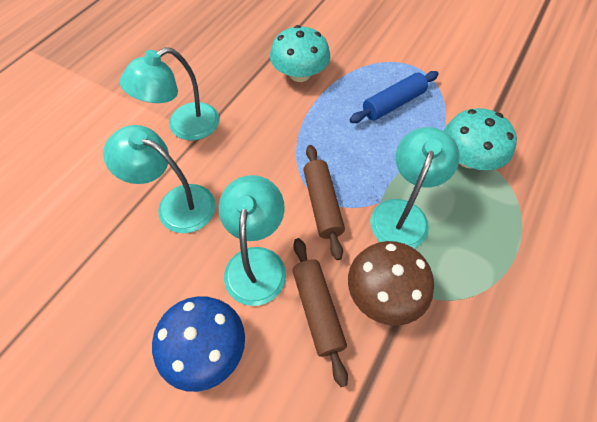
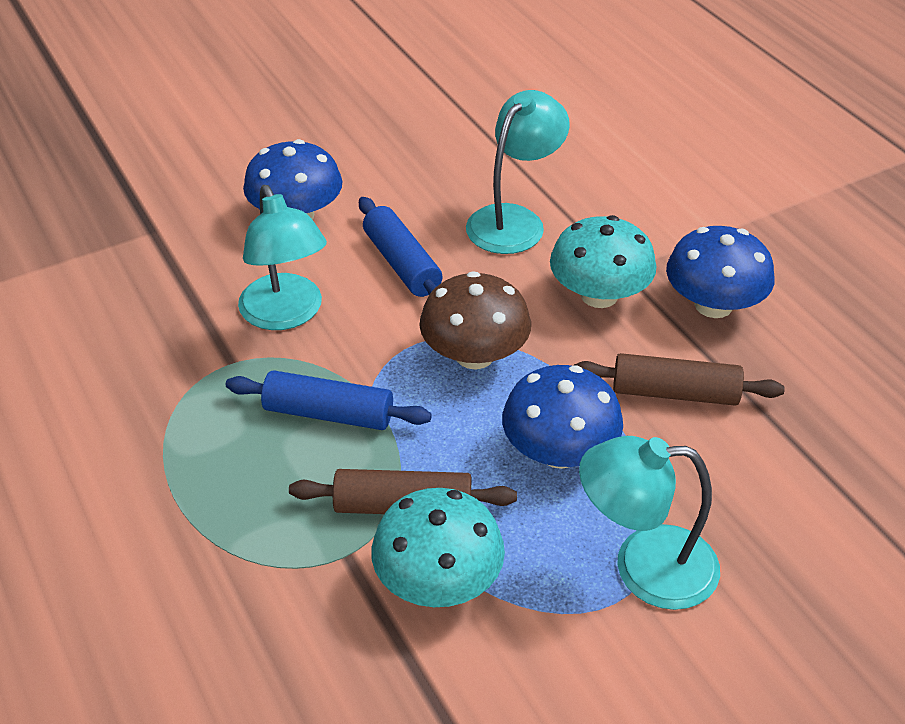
blue mushroom: [152,296,245,392] = 1 -> [243,139,342,220] [502,365,623,469] [666,226,775,318] = 3
blue rolling pin: [350,71,439,123] = 1 -> [226,370,432,430] [359,197,443,297] = 2
turquoise lamp: [103,125,216,233] [120,47,219,141] [219,175,286,306] [370,127,459,248] = 4 -> [238,185,327,330] [466,90,570,254] [579,436,720,610] = 3

